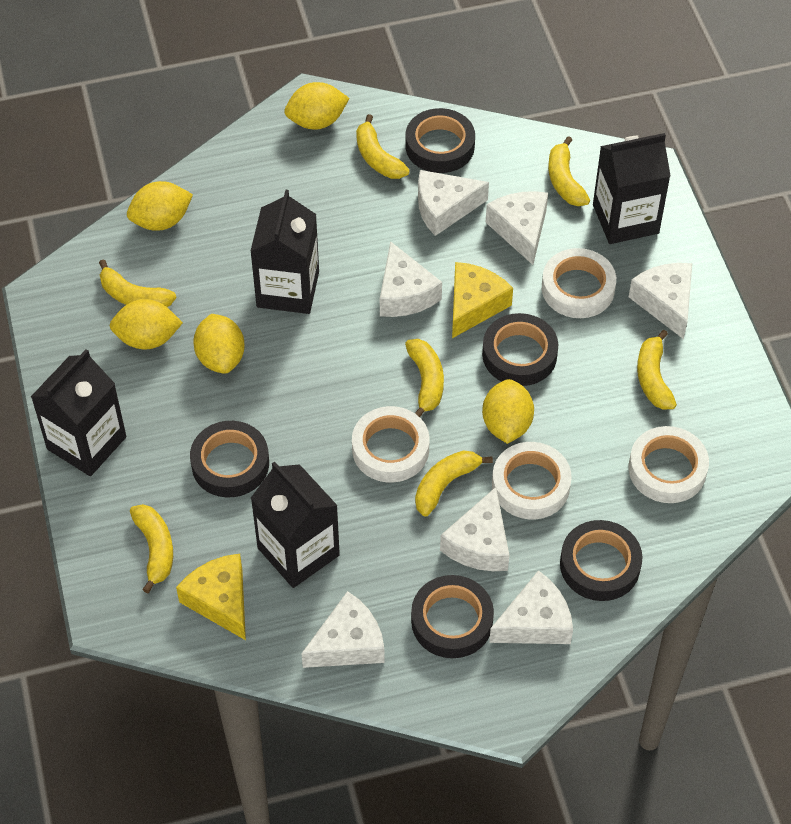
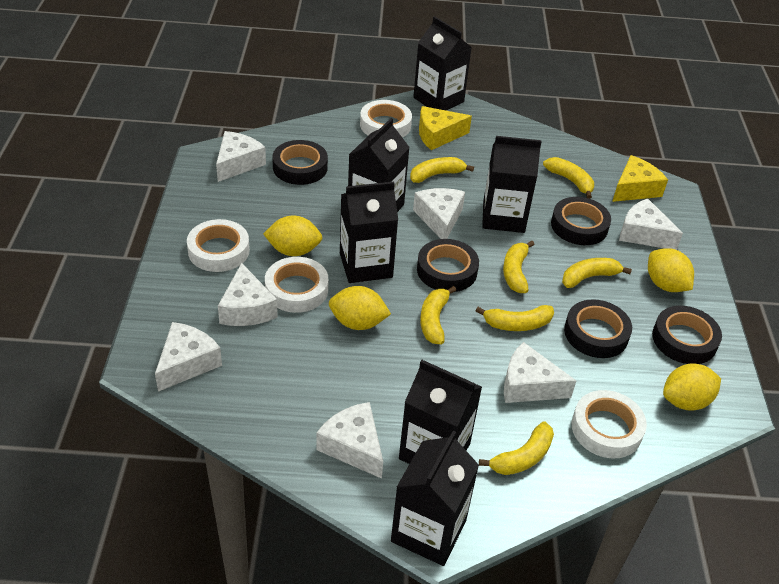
black carton: [31,349,126,476] [250,190,319,314] [251,461,340,588] [593,133,670,244] = 4 -> [340,181,398,283] [348,118,410,212] [391,431,479,566] [399,360,482,464] [413,16,472,110] [482,136,542,233] = 6
yellow lemon: [110,299,183,350] [127,181,193,231] [193,314,245,374] [284,82,349,129] [482,379,534,444] = 5 -> [263,216,322,256] [329,286,391,330] [648,248,694,292] [663,363,721,411] = 4

